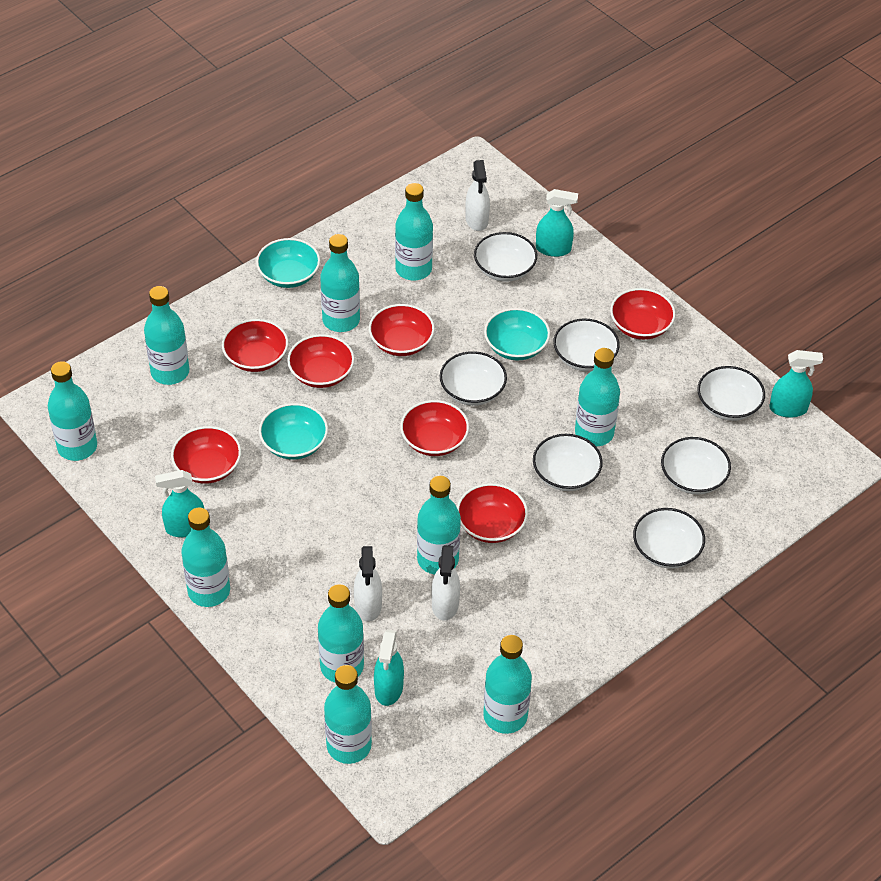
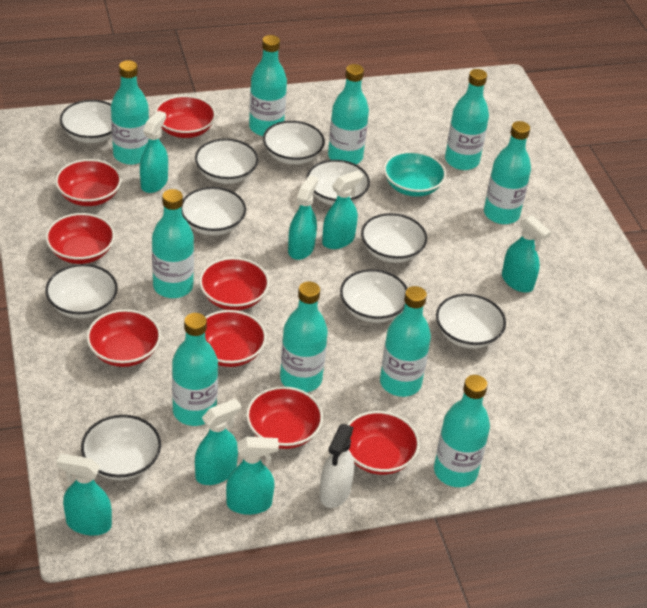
red bowl: [171,426,241,484] [222,319,288,372] [287,334,354,388] [369,304,435,356] [400,400,469,456] [457,483,528,543] [610,288,676,340] = 7 -> [46,213,115,264] [55,159,121,206] [87,309,161,367] [155,95,216,138] [199,257,269,311] [205,310,267,367] [246,386,323,449] [347,411,420,475] = 8
turquoise bowl: [256,238,320,288] [259,403,328,460] [484,308,550,360] = 3 -> [384,151,446,197] = 1
turquoise spray bottle: [155,470,205,537] [374,630,404,706] [536,189,578,257] [769,350,823,418] = 4 -> [57,454,112,536] [140,111,168,193] [195,399,241,485] [226,437,279,515] [288,175,318,260] [322,170,363,249] [502,215,551,293] = 7
white bowl: [440,351,507,406] [474,232,537,282] [533,434,603,491] [553,319,620,371] [633,508,705,569] [661,437,731,494] [697,366,765,421] = 7 -> [45,264,118,319] [60,100,112,143] [81,415,161,480] [181,187,246,236] [195,138,258,184] [263,121,325,165] [306,160,370,205] [340,269,408,323] [361,213,427,263] [436,294,506,349] = 10
white spray bottle: [354,546,382,622] [432,545,460,621] [466,160,490,231] = 3 -> [319,424,354,508] = 1

